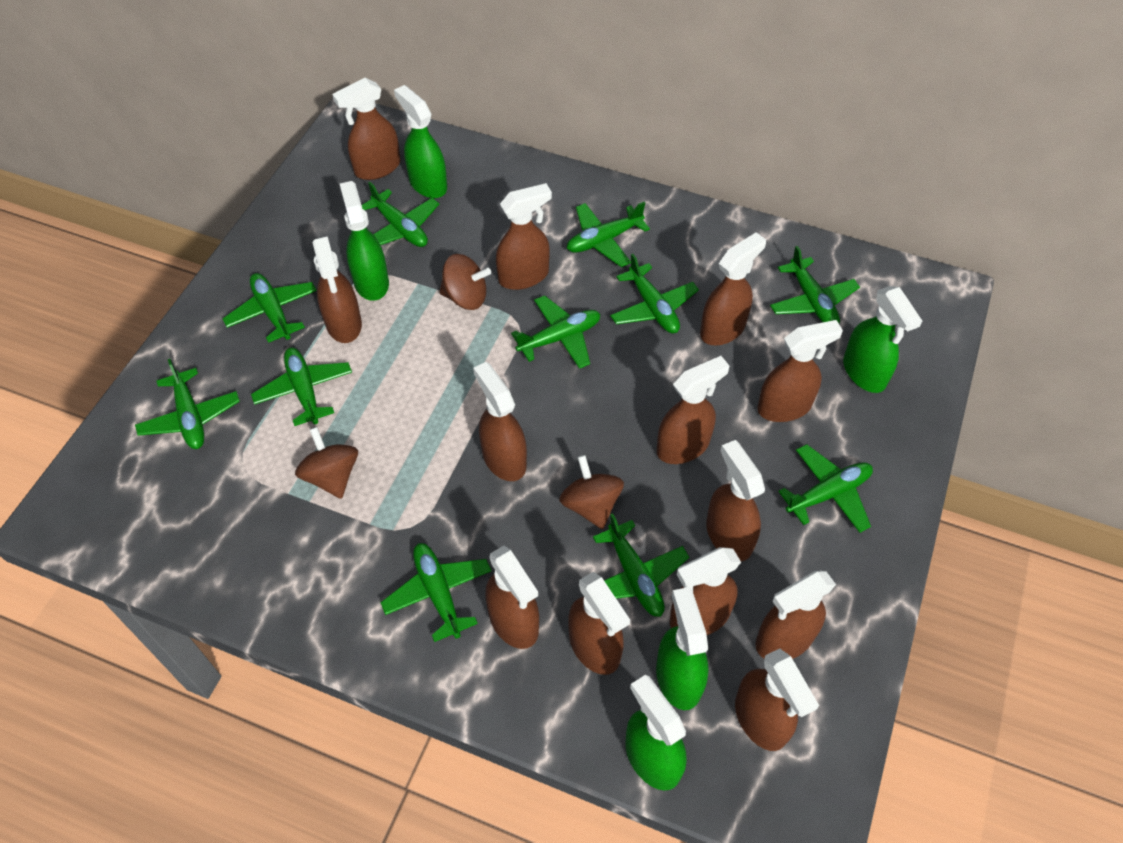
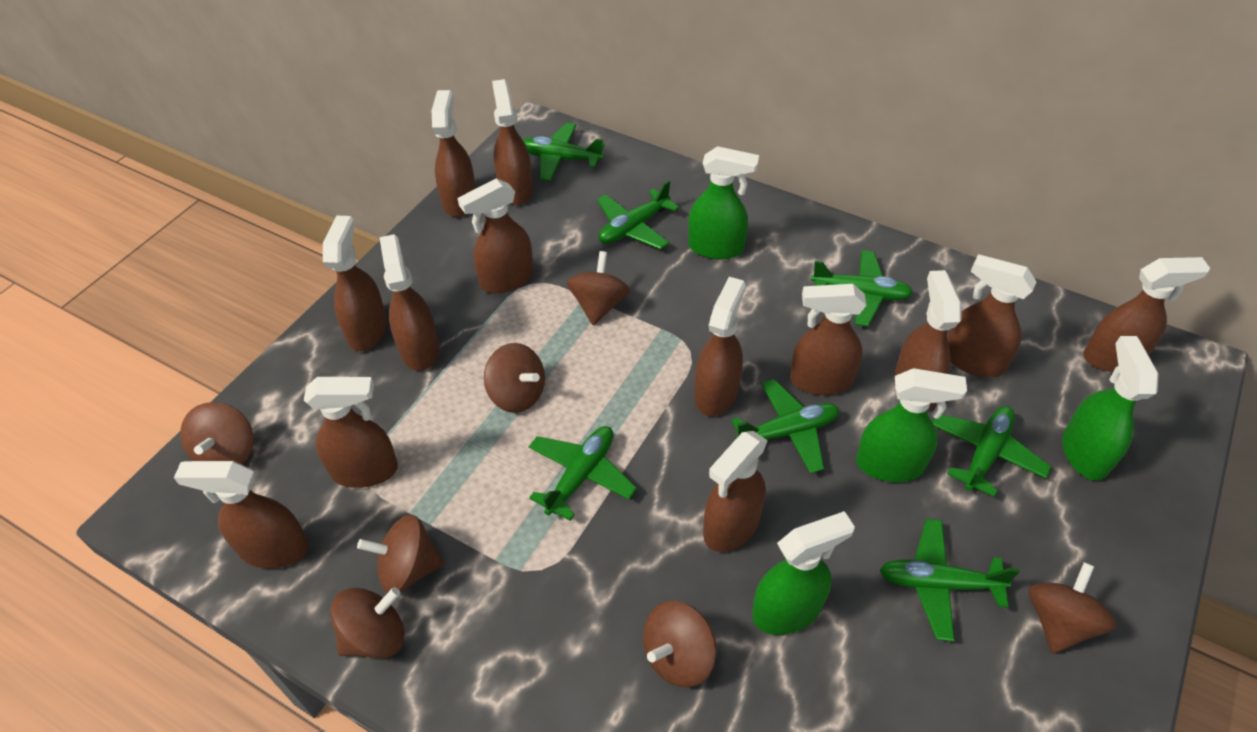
brown spinning top: [295,427,358,499] [439,254,491,310] [559,455,624,529] = 3 -> [180,402,254,465] [330,587,405,659] [357,514,444,593] [484,343,545,413] [567,251,630,325] [643,601,717,688] [1029,562,1117,654] = 7
green plane: [135,359,240,449] [223,273,317,343] [251,348,352,426] [362,182,439,247] [380,543,492,642] [511,295,600,369] [567,202,650,267] [593,513,689,617] [610,254,699,333] [770,246,860,323] [778,444,873,533] = 11 -> [523,123,605,181] [529,426,637,520] [597,180,679,249] [731,379,839,474] [811,250,913,327] [880,519,1020,642] [933,406,1051,497] = 7
green spray bottle: [340,181,389,301] [394,85,447,198] [625,675,686,790] [656,587,708,710] [843,286,922,393] = 5 -> [688,146,759,260] [752,511,855,635] [856,368,967,482] [1062,336,1159,481] = 4

